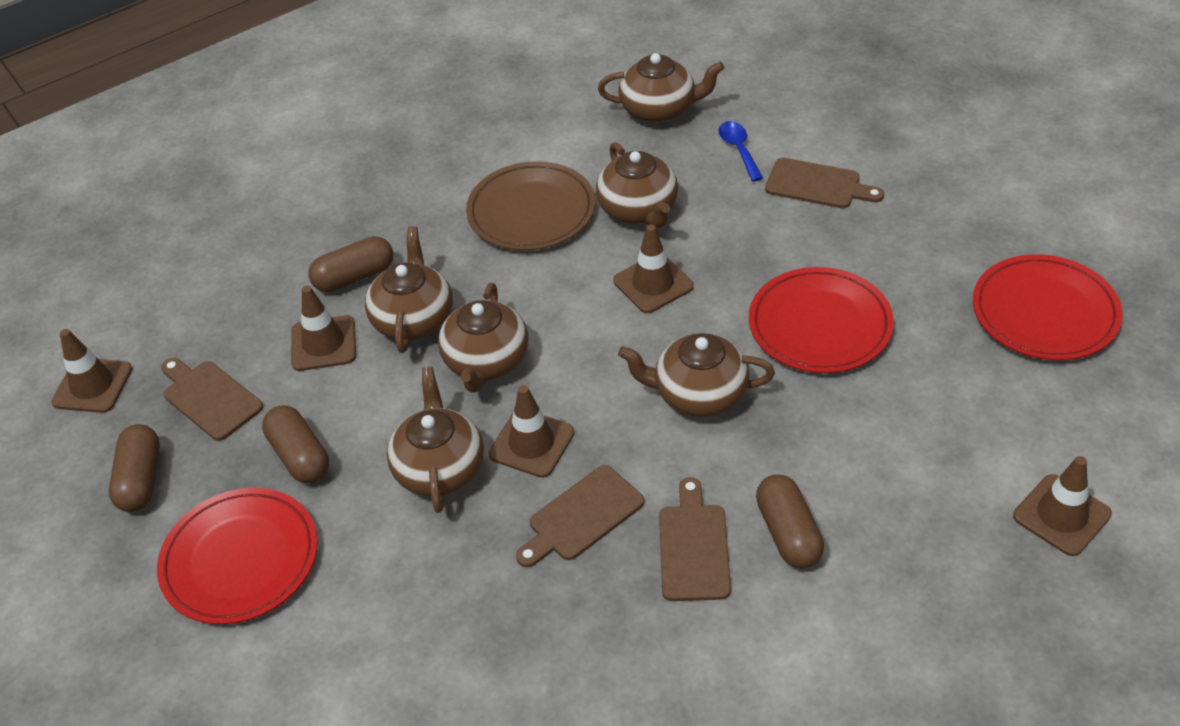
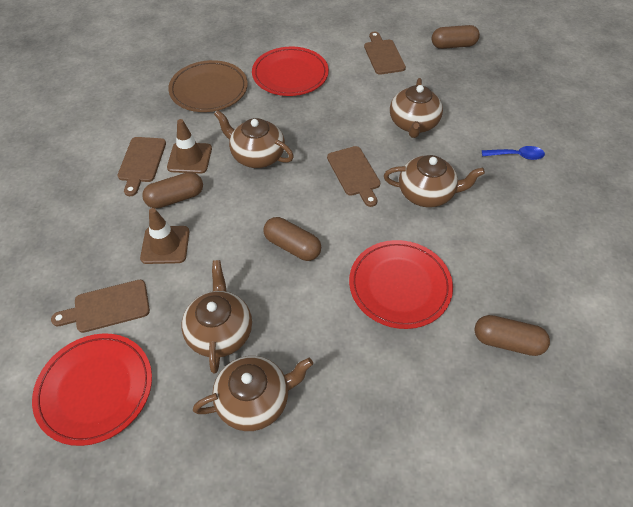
brown teapot: [365,226,453,353] [387,367,484,513] [438,283,529,392] [596,142,678,228] [598,53,724,123] [618,333,775,417] = 6 -> [181,260,252,374] [193,356,313,431] [214,110,294,168] [384,155,485,207] [390,78,443,138] = 5
brown traffic cone: [51,329,133,413] [291,286,356,371] [489,385,574,478] [613,224,694,313] [1013,456,1112,556] = 5 -> [140,208,189,264] [167,119,212,174] = 2

